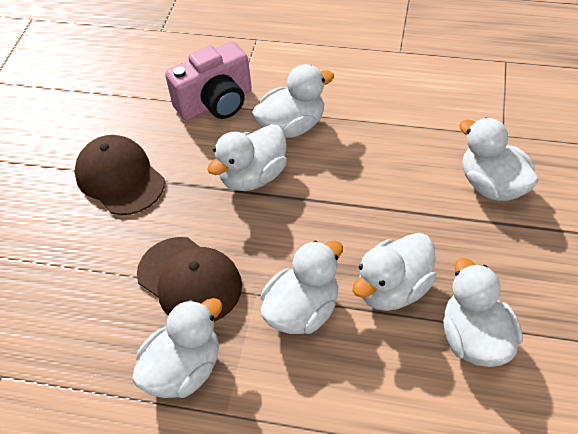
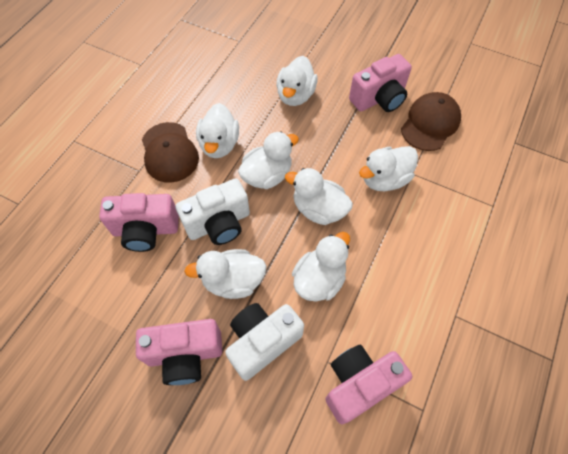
pink camera: [165,41,252,121] = 1 -> [99,193,179,252] [136,319,222,385] [325,345,412,424] [349,54,412,112] = 4
white camera: none = 0 -> [175,178,250,245] [225,303,304,381] = 2

